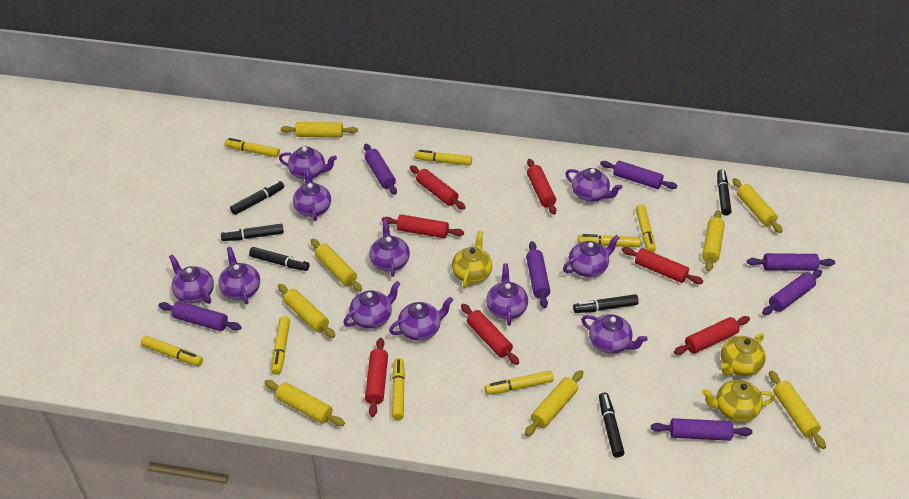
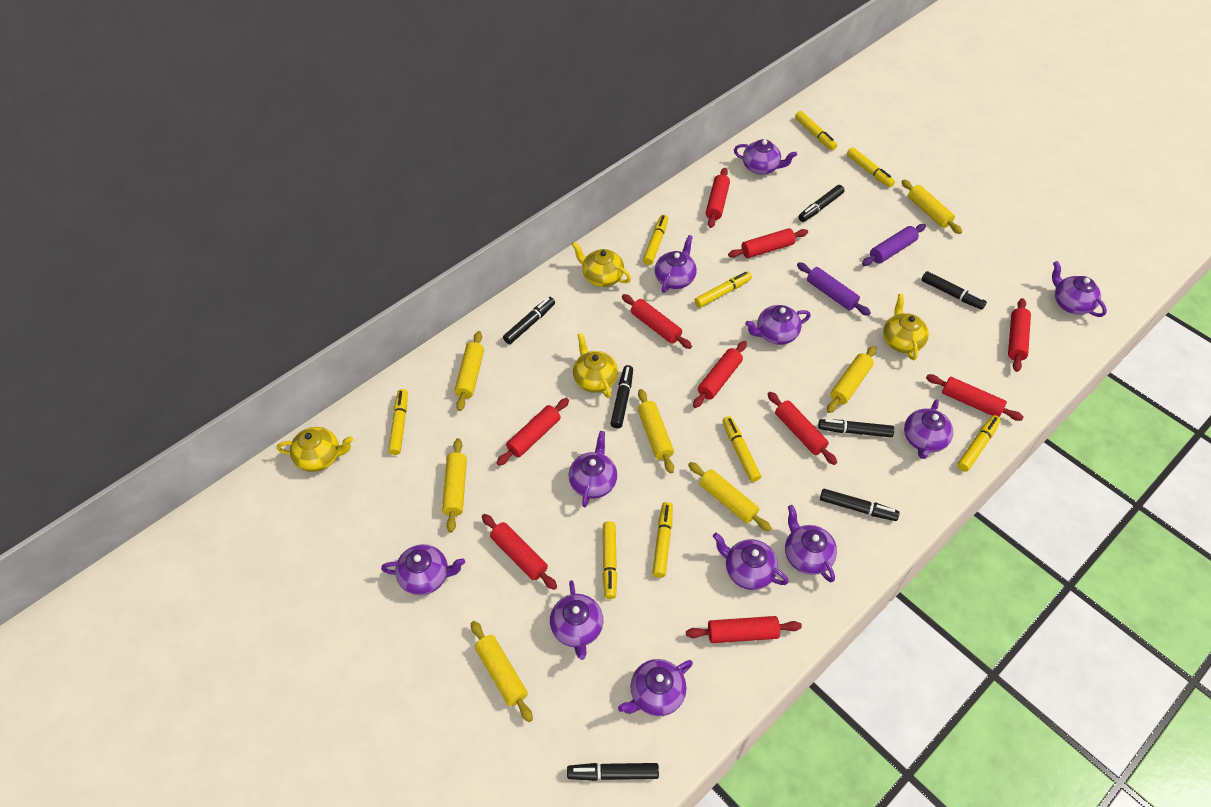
black marker: [221,224,284,241] [230,181,284,215] [249,247,310,271] [573,294,639,313] [599,393,625,457] [717,170,732,215] = 6 -> [503,297,555,344] [567,763,659,781] [610,365,633,428] [798,185,844,222] [818,419,894,437] [820,489,900,521] [921,271,987,310] = 7
purple rolling pin: [158,301,242,331] [364,144,397,195] [526,241,550,308] [600,161,677,189] [651,418,752,441] [747,253,835,271] [762,270,822,315] = 7 -> [797,262,871,316] [862,224,926,266] = 2
red rolling pin: [365,338,388,417] [382,214,464,238] [410,165,466,210] [461,304,519,365] [527,159,556,215] [622,247,703,284] [674,316,750,355] = 7 -> [482,514,557,590] [497,398,569,466] [622,294,692,349] [686,616,802,643] [693,341,747,408] [706,168,730,228] [728,228,808,258] [768,392,837,465] [926,374,1024,421] [1008,298,1031,372] = 10
yellow marker: [141,336,203,366] [225,138,280,157] [271,316,290,375] [392,358,405,420] [415,150,472,166] [484,371,554,395] [578,234,641,247] [636,205,656,253] = 8 -> [388,389,408,455] [602,521,617,599] [643,215,668,265] [652,502,673,578] [694,271,752,308] [722,416,761,482] [795,111,837,150] [847,147,895,187] [957,415,1001,472] = 9
yellow rolling pin: [264,380,345,426] [278,284,335,338] [281,122,358,137] [310,239,362,292] [525,370,583,436] [702,210,725,271] [732,178,783,233] [769,370,826,449] = 8 -> [442,438,467,533] [454,331,484,411] [471,621,533,722] [638,389,674,473] [688,462,772,532] [827,346,876,413] [901,180,962,234] = 7
yellow teapot: [452,230,493,288] [702,380,775,422] [721,333,766,376] = 3 -> [277,427,353,472] [572,242,631,287] [573,333,618,398] [883,294,929,360] = 4

